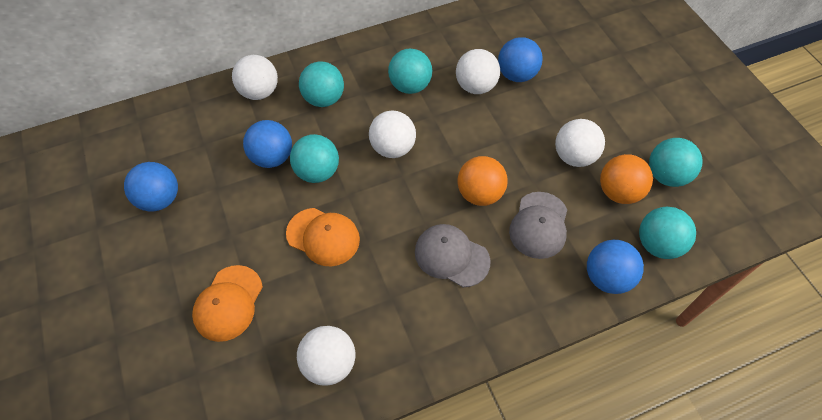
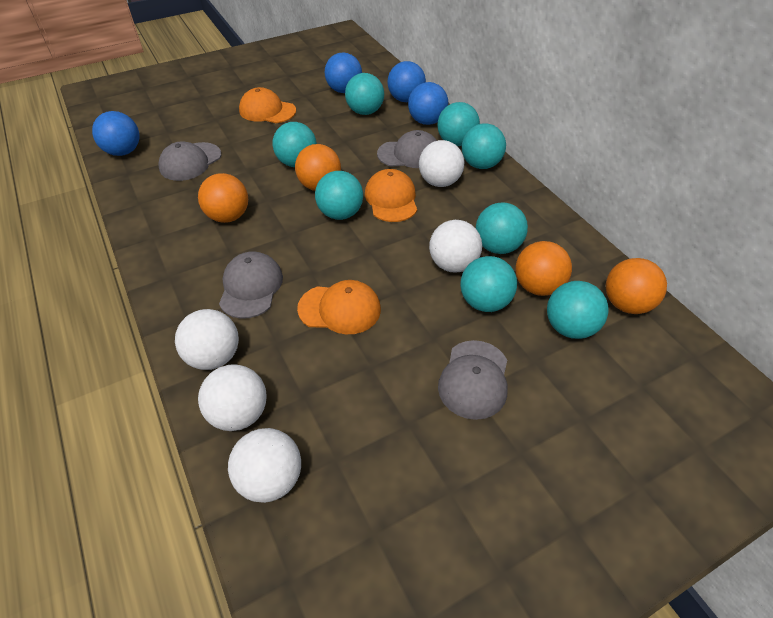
grey cap: [415,224,491,287] [509,192,567,259] = 2 -> [159,141,221,181] [219,251,283,319] [377,130,437,168] [438,340,507,420] = 4
orange ball: [458,156,508,206] [600,154,653,204] = 2 -> [198,173,248,223] [295,144,341,191] [515,241,572,296] [606,258,667,314] = 4
orange cap: [192,265,263,342] [286,208,360,266] = 2 -> [239,87,296,123] [297,280,381,334] [365,169,417,222] = 3
turquoise ball: [290,134,339,183] [299,62,344,107] [388,49,432,94] [639,207,696,259] [649,138,703,187] = 5 -> [272,122,317,167] [315,171,363,220] [345,73,384,115] [437,102,480,146] [460,256,517,312] [462,123,506,169] [476,202,528,254] [547,281,609,339] = 8

